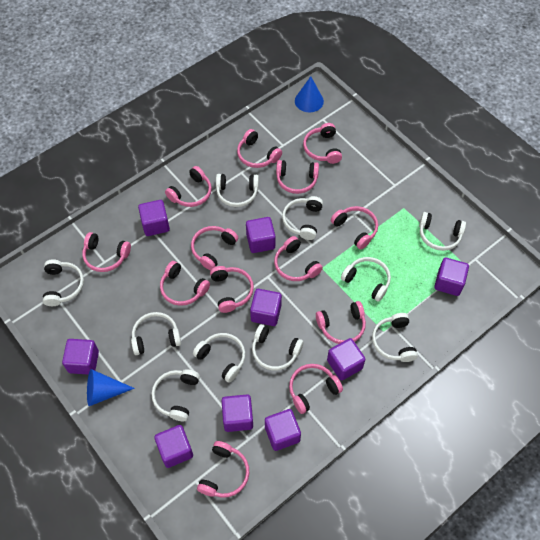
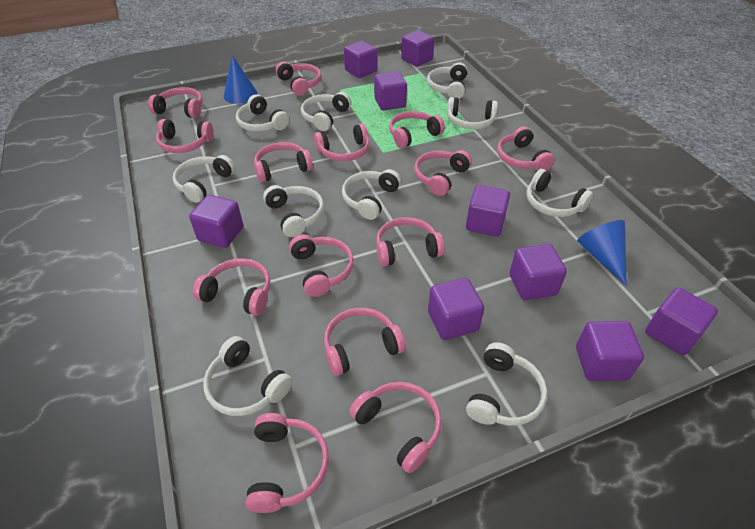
pink headphones: [82,232,131,272] [160,261,210,306] [165,166,212,207] [191,226,238,270] [197,441,249,498] [210,266,254,313] [237,129,282,168] [274,236,323,281] [276,160,319,194] [289,364,343,414] [303,123,342,164] [316,301,366,344] [331,206,378,249] = 13 -> [148,87,203,118] [156,119,214,153] [193,258,270,316] [245,413,329,513] [254,142,313,182] [275,62,321,96] [289,235,354,297] [314,124,370,161] [324,308,406,376] [349,382,442,473] [376,217,445,266] [389,111,445,148] [414,150,472,196] [497,126,555,171] = 14

